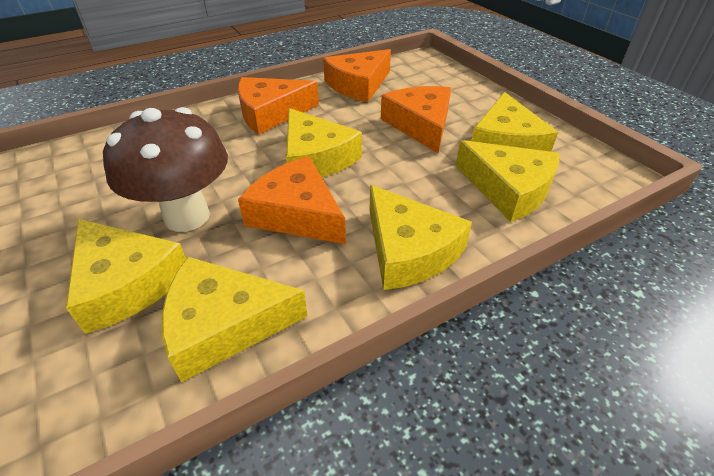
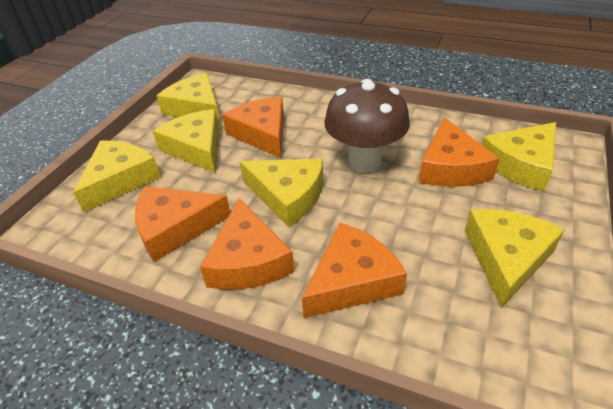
orange cheese: [238,77,319,134] [238,156,346,244] [323,49,391,102] [381,86,451,154] = 4 -> [135,186,230,262] [200,198,295,290] [222,97,284,158] [302,222,407,318] [418,117,500,187] = 5

